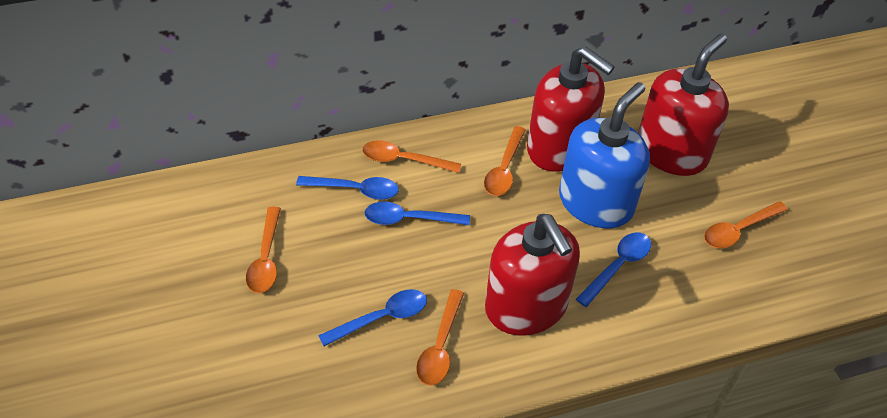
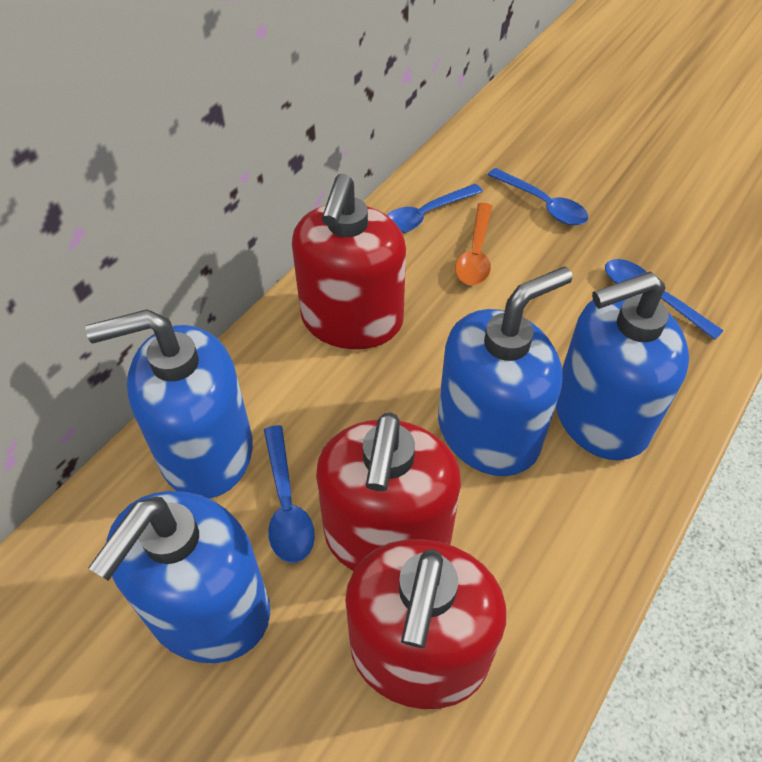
blue soap dispenser: [559,82,650,228] = 1 -> [85,309,253,499] [88,491,270,663] [438,266,573,476] [556,271,689,460] = 4
orange spoon: [246,207,281,293] [362,140,461,173] [416,289,464,385] [484,126,526,196] [704,201,788,248] = 5 -> [455,203,492,285] = 1

